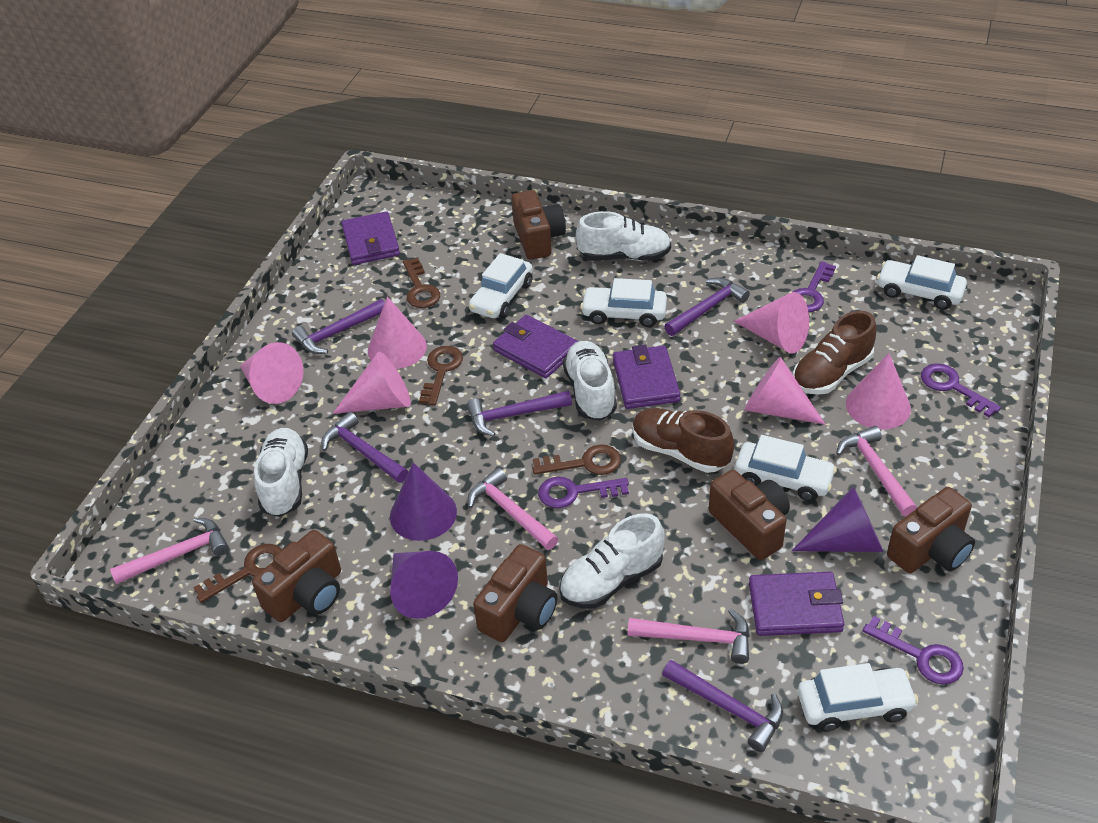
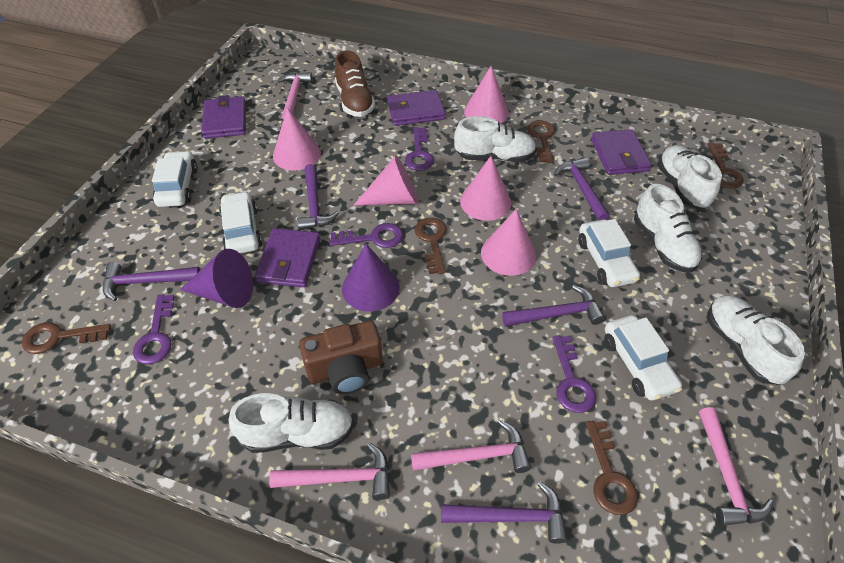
brown camera: [252,530,341,622] [473,544,557,642] [511,190,566,260] [709,470,790,560] [887,487,975,573] = 5 -> [299,320,383,394] = 1
brown key: [193,544,282,603] [403,258,440,308] [419,346,463,406] [532,444,621,475] = 4 -> [22,322,111,354] [414,218,447,274] [527,120,555,163] [586,421,638,515] [708,143,743,189] = 5
brown shoe: [633,408,734,473] [793,311,877,395] = 2 -> [335,50,375,117] = 1
pink cone: [240,342,304,404] [333,352,411,414] [368,296,427,369] [733,292,809,353] [745,357,825,425] [846,353,911,430] = 6 -> [273,108,321,170] [354,156,418,206] [460,156,511,221] [464,66,509,123] [481,209,536,276] = 5
purple cone: [390,462,457,541] [390,551,458,619] [792,486,884,552] = 3 -> [180,249,253,308] [342,244,400,312] = 2
white car: [469,253,533,318] [580,278,667,327] [735,435,837,501] [798,663,919,732] [877,255,967,310] = 5 -> [152,151,198,207] [219,191,262,254] [578,219,640,287] [604,315,682,401] = 4
white shoe: [254,428,308,517] [559,513,664,609] [563,341,617,421] [576,211,671,261] = 4 -> [229,393,354,453] [454,116,536,162] [634,184,702,273] [657,145,722,209] [707,295,805,385] = 5

